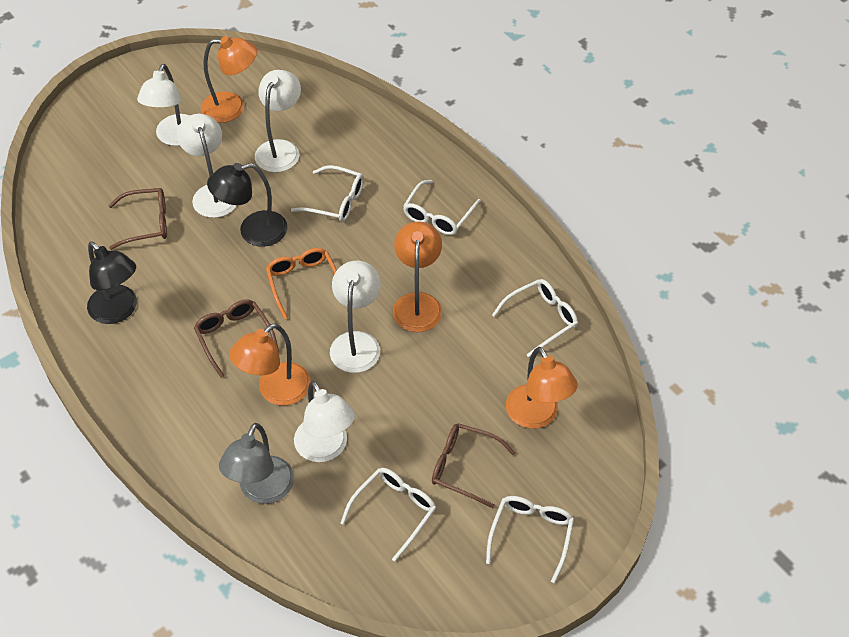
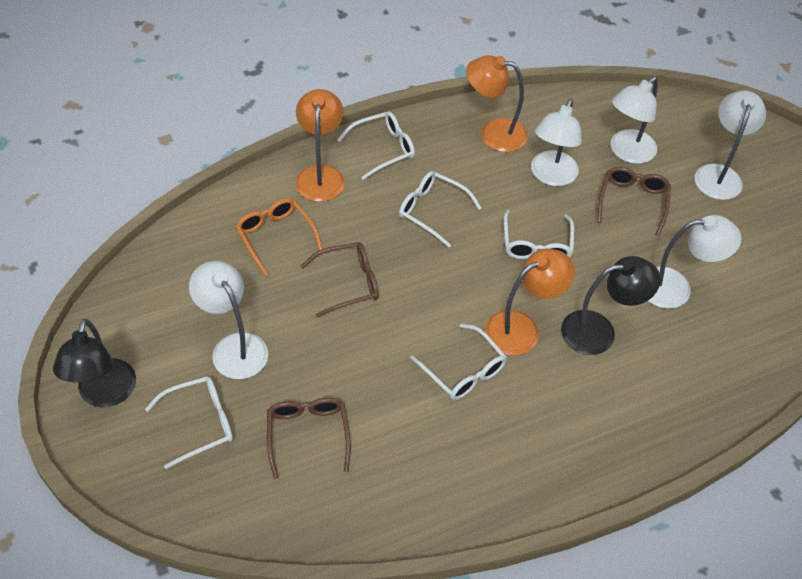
grey lamp: [219,423,294,504] = 1 -> none = 0
orange lamp: [201,36,257,123] [229,323,311,406] [393,221,442,332] [506,347,578,429] = 4 -> [296,89,345,202] [466,55,528,152] [485,249,575,356] = 3

